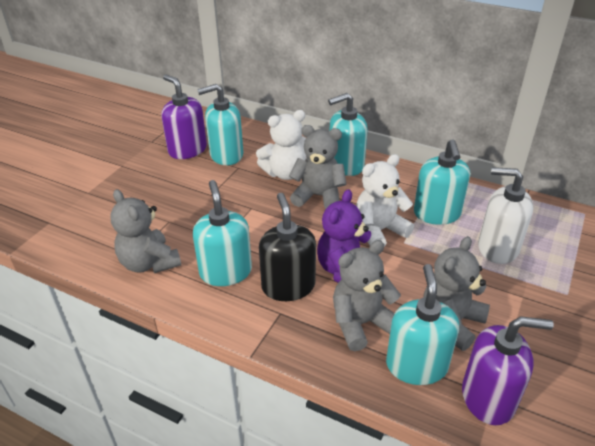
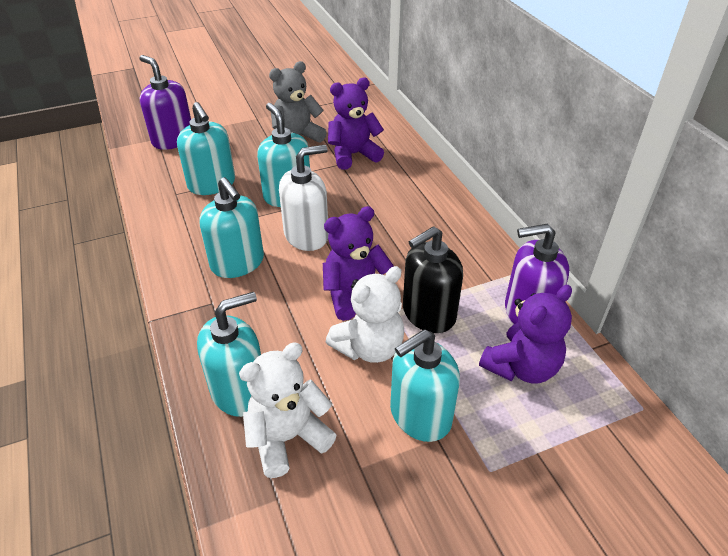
grey teddy bear: [110,189,181,273] [289,125,347,209] [333,240,401,351] [424,236,490,351] = 4 -> [269,61,327,142] = 1
purple teddy bear: [317,189,371,283] = 1 -> [323,206,394,321] [328,78,384,170] [479,285,572,383] = 3

